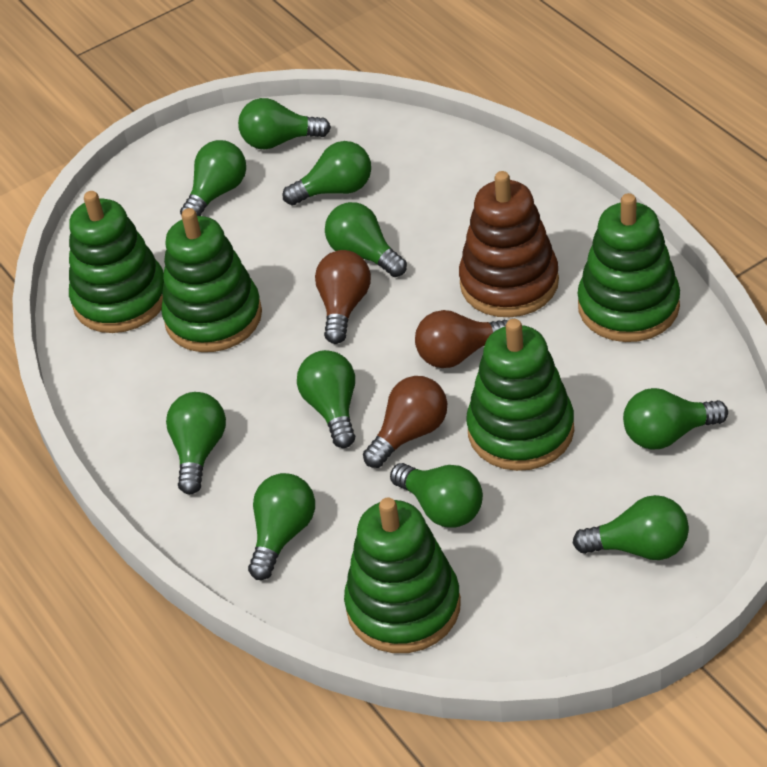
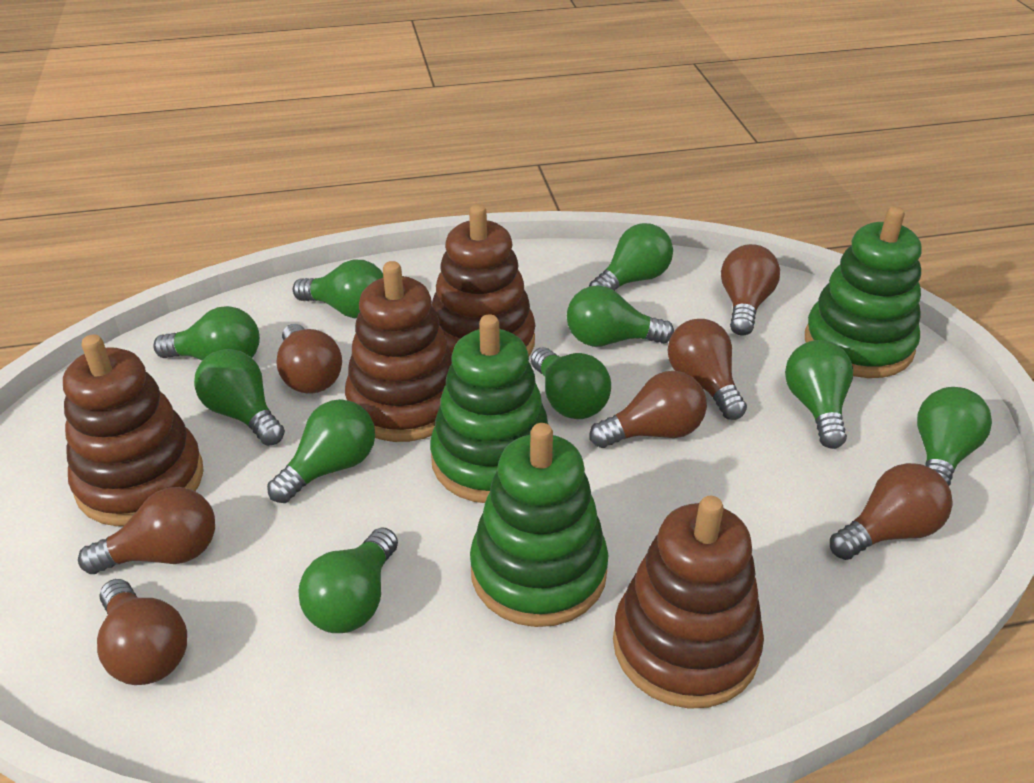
brown light bulb: [315,250,371,344] [363,376,447,468] [415,310,508,368] = 3 -> [78,487,215,574] [97,579,187,685] [276,324,342,394] [590,371,707,448] [668,319,747,420] [721,244,780,335] [830,463,952,560] = 7
brown stacking toy: [459,171,559,317] = 1 -> [63,334,204,526] [345,261,452,442] [431,204,535,356] [613,496,764,709] = 4
green stacking toy: [69,191,164,333] [161,208,262,352] [344,498,461,653] [466,319,574,471] [578,193,680,342] = 5 -> [430,314,549,503] [470,423,608,627] [805,206,922,378] = 3

